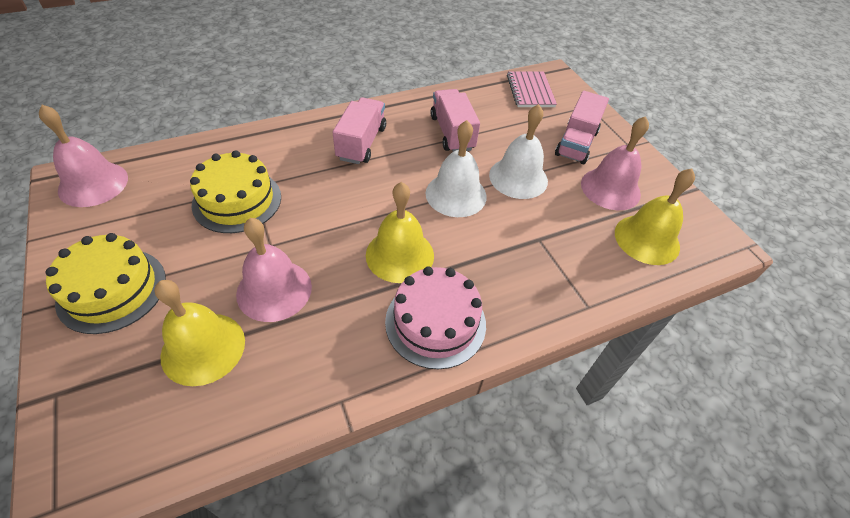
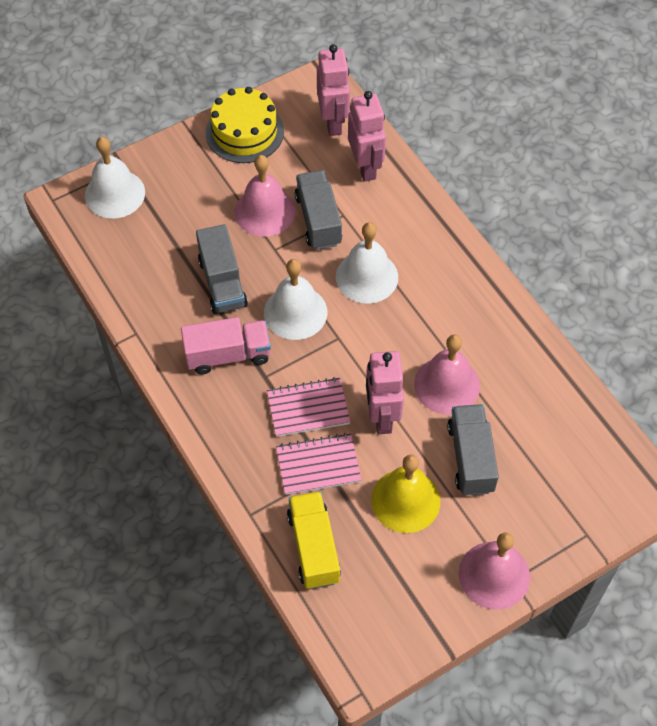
grey truck: none = 0 -> [196,224,248,314] [295,170,342,250] [447,404,499,495] = 3
pink cake: [385,266,486,369] = 1 -> none = 0
pink notebook: [507,71,557,107] = 1 -> [267,377,350,437] [276,433,361,495] = 2
pink robot: none = 0 -> [317,44,350,136] [348,91,386,182] [366,351,404,434] = 3
pink truck: [333,97,386,164] [430,89,480,152] [555,91,609,164] = 3 -> [181,317,271,375] = 1
white bell: [425,120,487,217] [489,104,548,199] = 2 -> [85,137,145,219] [264,259,327,340] [336,222,398,304] = 3
yellow bell: [154,280,245,386] [366,182,434,283] [615,169,695,265] = 3 -> [371,454,440,533] = 1
yellow cake: [46,233,166,334] [190,150,281,233] = 2 -> [206,87,284,163] = 1
yellow truck: none = 0 -> [287,491,341,589] = 1

